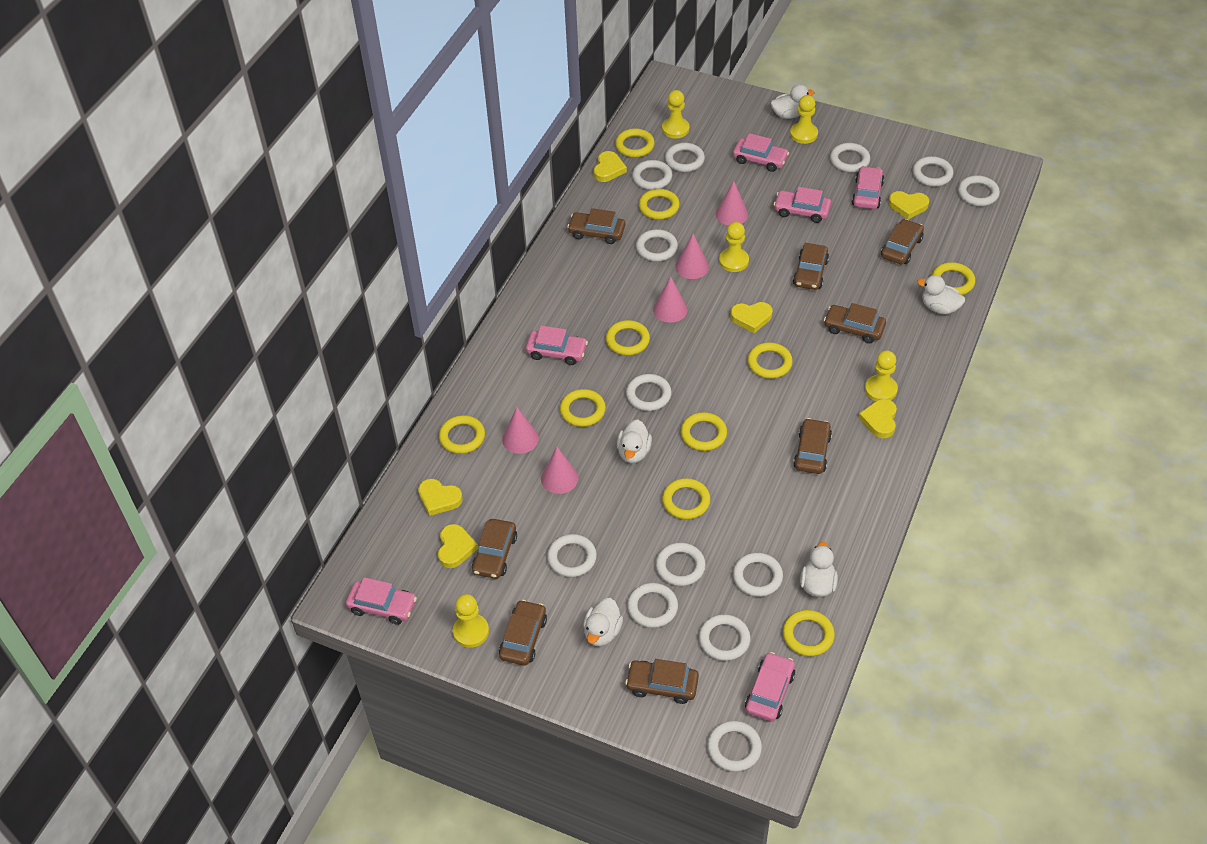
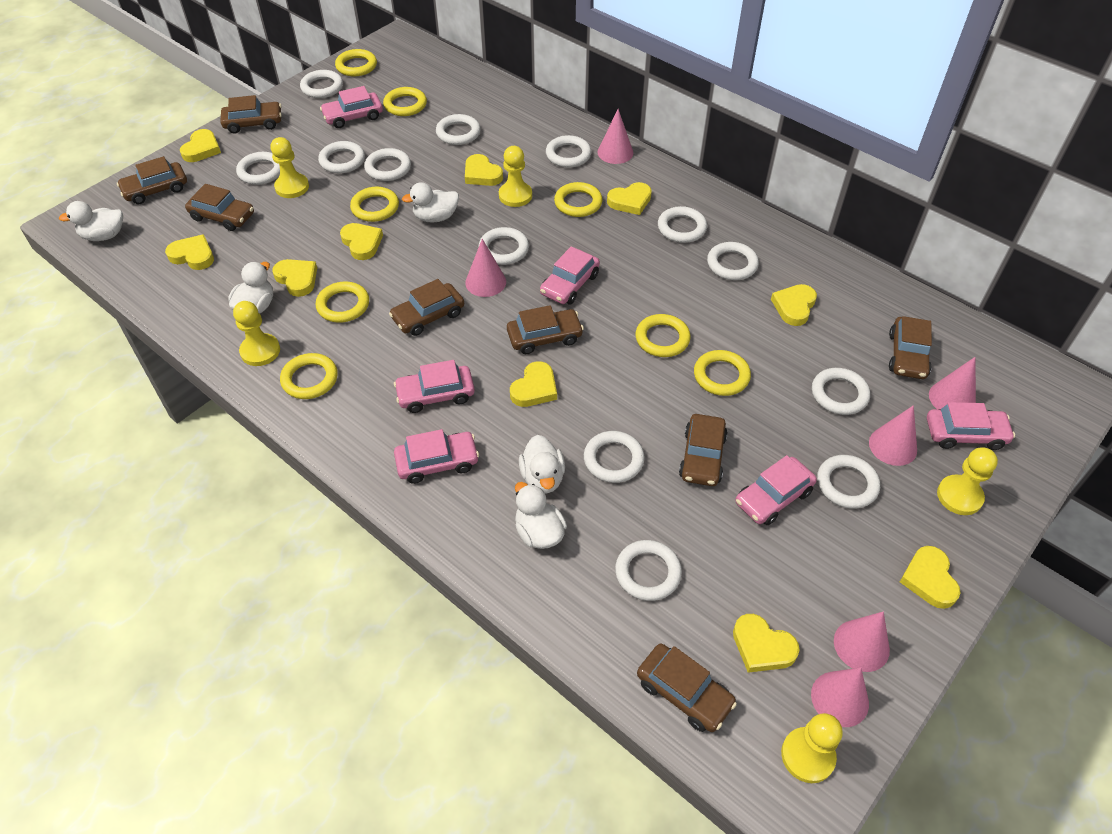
pink cone: [502,407,539,454] [541,447,578,494] [653,276,687,323] [675,234,709,279] [716,181,748,226] = 5 -> [465,239,506,297] [597,109,633,164] [811,667,869,727] [834,611,890,672] [869,405,917,466] [929,357,976,409] = 6
yellow heart: [418,479,463,516] [438,524,478,568] [594,151,627,182] [730,302,773,333] [859,399,897,438] [888,191,929,219] = 6 -> [165,235,214,270] [180,129,221,162] [272,259,317,297] [340,223,383,260] [465,154,503,186] [510,361,557,407] [607,182,652,215] [733,614,799,673] [771,284,817,326] [900,546,961,609] = 10
yellow ring: [439,415,485,454] [560,389,606,427] [606,320,650,355] [615,128,655,157] [639,189,680,220] [662,478,710,520] [681,412,727,451] [747,342,793,379] [783,610,835,657] [932,262,975,295] = 10 -> [280,353,338,399] [315,282,369,323] [335,49,377,77] [350,187,399,222] [383,87,427,116] [554,182,602,217] [636,314,691,357] [694,350,751,396] = 8

